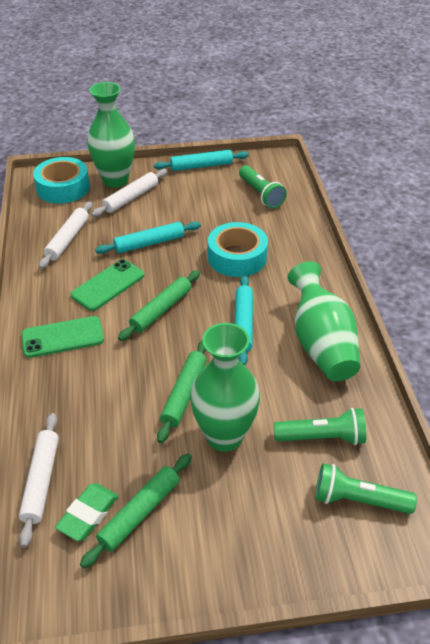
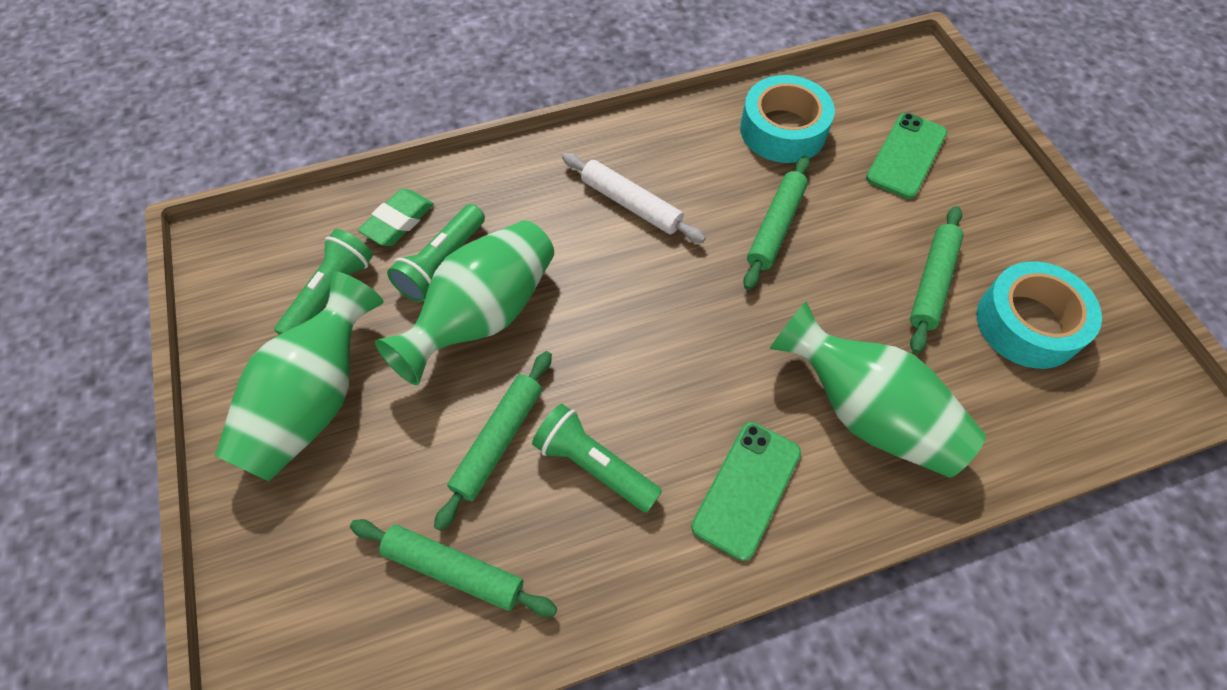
green rolling pin: [80,454,192,568] [118,270,200,341] [157,341,207,443] = 3 -> [350,519,557,617] [434,351,552,531] [743,156,810,290] [910,206,963,353] = 4
turquoise rolling pin: [95,221,201,254] [154,150,249,171] [235,275,253,365] = 3 -> none = 0
white rolling pin: [19,413,59,547] [39,201,92,269] [91,169,167,217] = 3 -> [562,153,706,243] = 1

